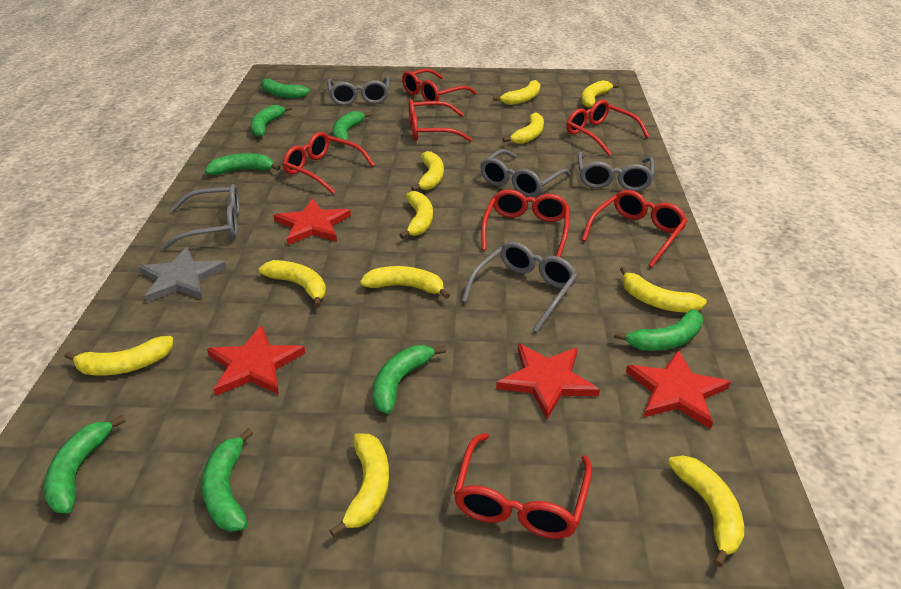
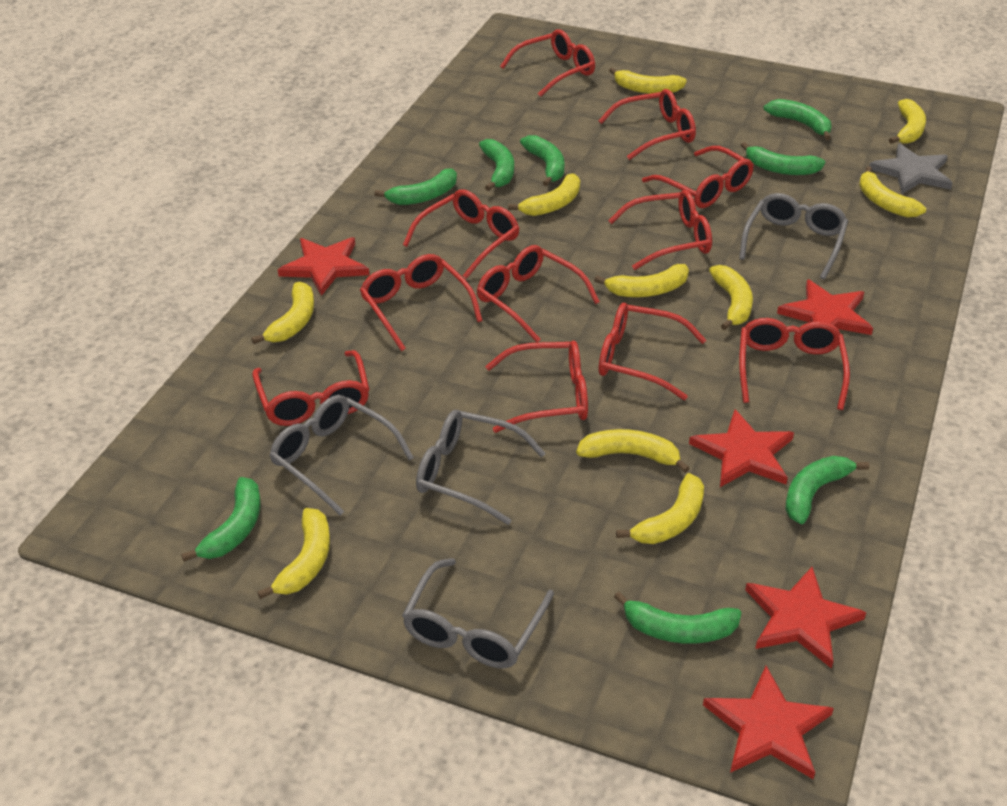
grey glasses: [161,184,240,250] [327,76,389,105] [462,241,577,332] [480,149,571,197] [578,152,654,191] = 5 -> [269,395,414,516] [402,558,554,668] [416,410,546,525] [739,193,848,279] = 4
red glasses: [283,132,375,194] [402,69,477,101] [409,99,472,142] [453,433,592,539] [481,189,570,257] [566,100,650,156] [582,190,688,268] = 7 -> [252,350,370,426] [360,254,483,351] [403,189,519,279] [477,245,600,343] [485,340,588,433] [500,29,595,97] [598,89,696,160] [599,303,706,400] [608,190,712,270] [642,146,754,208] [739,318,850,410] = 11
red star: [207,325,305,396] [274,199,351,245] [496,344,600,419] [626,350,731,429] = 4 -> [278,237,369,296] [689,409,794,487] [703,666,834,779] [745,567,866,669] [777,279,873,335] = 5
yellow banana: [65,336,174,376] [259,260,326,308] [329,434,389,537] [360,266,450,299] [399,191,433,239] [411,151,444,191] [493,80,540,105] [503,112,544,144] [581,80,619,108] [620,266,707,312] [668,455,744,567] = 11 -> [251,282,314,344] [257,508,330,599] [508,173,580,216] [576,429,690,473] [594,264,689,297] [609,67,687,94] [616,473,704,544] [709,265,753,330] [859,166,926,218] [889,99,926,144] = 10

